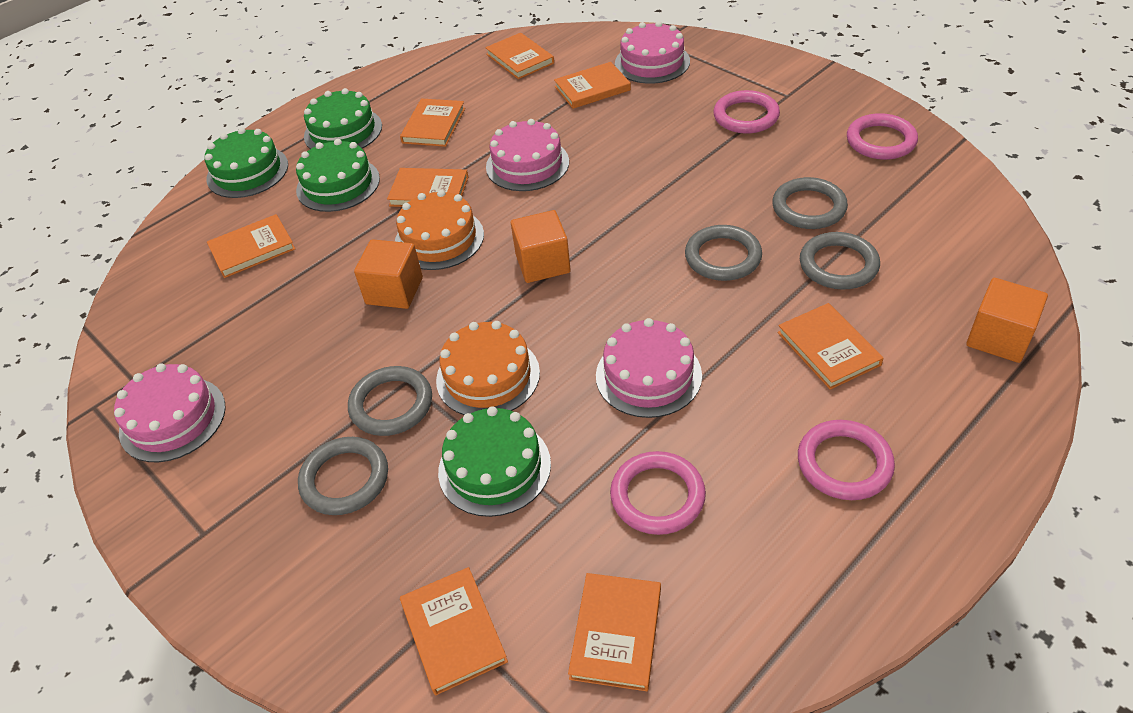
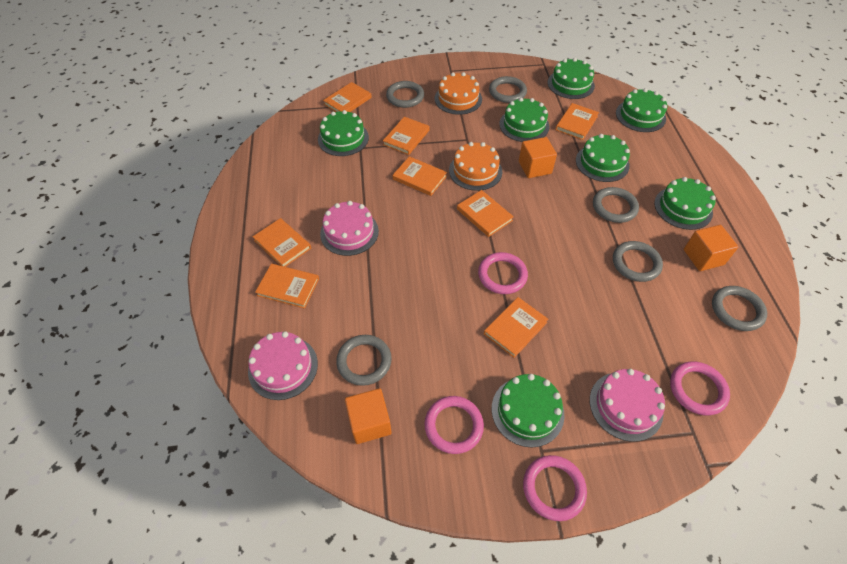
green cake: [205,128,288,198] [296,139,380,212] [304,88,382,149] [438,406,551,517] = 4 -> [318,110,369,156] [492,374,564,447] [499,98,549,142] [548,58,595,99] [576,134,630,182] [616,88,667,132] [654,177,716,230] = 7
grey ring: [298,437,388,515] [348,366,432,436] [685,225,762,281] [772,177,848,229] [800,232,880,290] = 5 -> [336,335,392,386] [386,81,424,108] [489,76,527,103] [593,187,639,223] [613,241,663,282] [712,286,767,331] = 6
pink cake: [114,363,226,462] [486,119,569,191] [596,318,702,418] [615,21,690,84] = 4 -> [248,331,318,400] [320,201,379,256] [590,369,665,442] = 3

